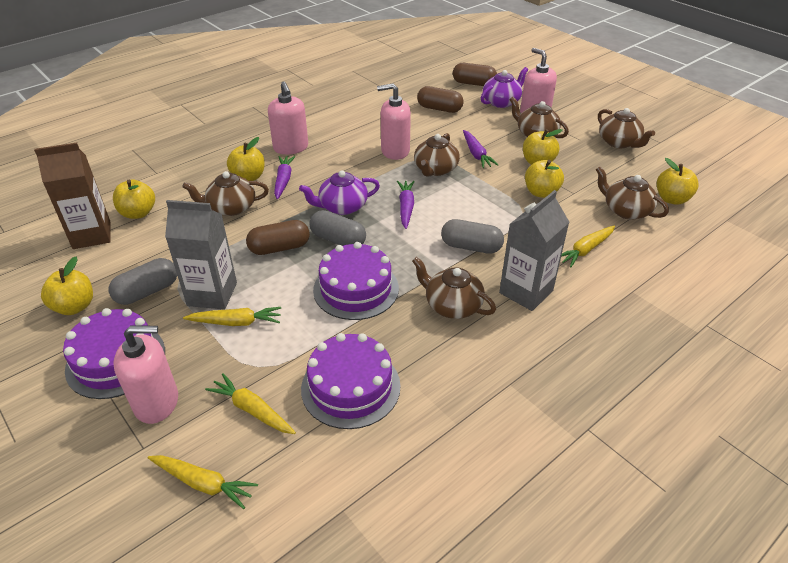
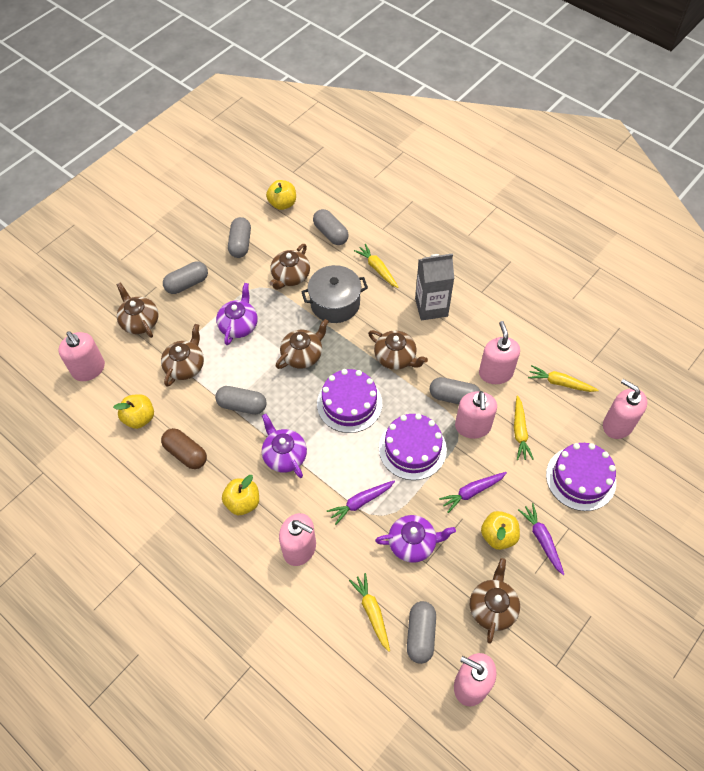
brown capsule: [246,220,310,255] [417,86,464,113] [453,63,497,86] = 3 -> [161,428,207,469] = 1
brown carton: [34,143,111,249] = 1 -> none = 0
grey capsule: [109,258,177,305] [309,210,366,246] [441,219,504,254] = 3 -> [163,261,208,294] [215,386,267,414] [228,217,251,258] [313,209,349,245] [407,601,436,664] [430,377,480,404] = 6
grey carton: [165,200,237,310] [499,190,569,311] = 2 -> [415,253,454,321] = 1
grey pot: none = 0 -> [301,265,368,323] = 1
pink soap dispenser: [113,325,178,424] [268,81,308,155] [377,84,411,160] [520,48,557,113] = 4 -> [58,332,105,381] [279,513,316,566] [454,653,497,706] [455,391,497,439] [479,321,520,384] [603,379,648,439] = 6
purple teapot: [299,170,380,215] [481,67,528,108] = 2 -> [216,283,258,345] [262,414,307,478] [375,515,456,563] = 3
yellow apple: [41,257,93,315] [113,180,155,219] [227,137,265,181] [523,129,562,165] [525,160,564,198] [657,158,699,205] = 6 -> [113,394,154,429] [222,475,259,515] [266,180,296,210] [481,511,520,550] = 4

